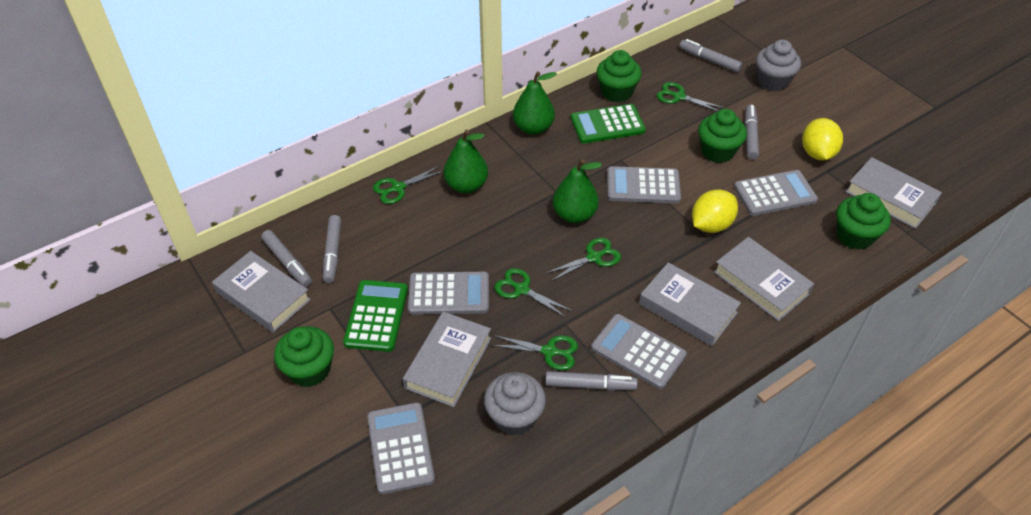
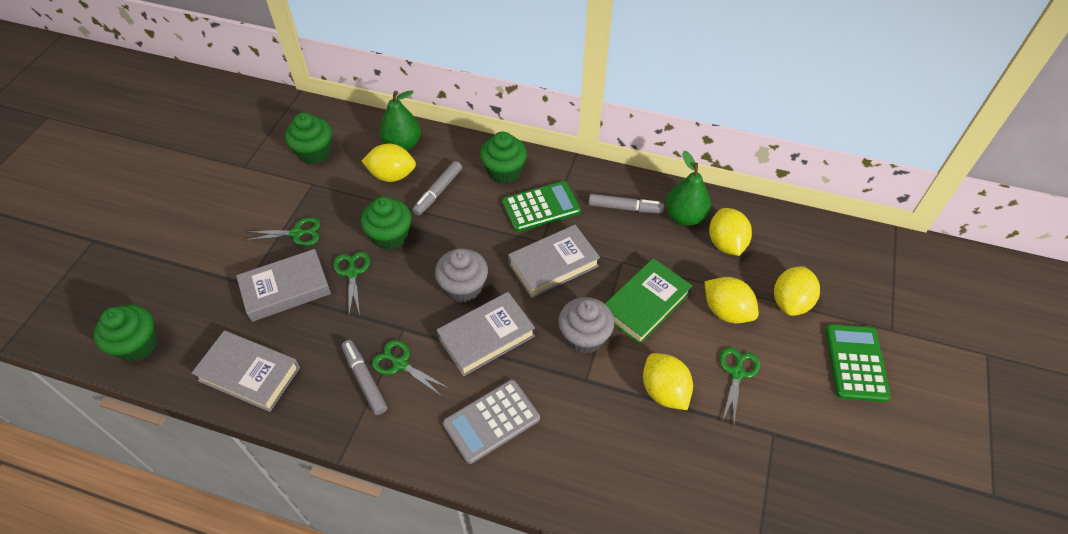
green book: none = 0 -> [605,258,692,345] = 1
green pear: [444,130,488,193] [513,71,557,135] [553,159,602,223] = 3 -> [379,91,421,151] [666,151,711,226] = 2
green scissors: [373,166,444,204] [491,335,578,370] [494,268,572,317] [545,238,621,282] [657,82,725,111] = 5 -> [246,217,321,246] [333,251,370,315] [372,340,450,396] [720,347,760,422] = 4
grey book: [212,251,311,333] [403,312,491,407] [639,262,741,346] [714,237,814,321] [845,157,942,229] = 5 -> [191,330,300,412] [236,249,331,322] [437,292,535,376] [508,225,600,298] = 4
grey calculator: [367,402,435,494] [408,272,489,315] [591,314,687,389] [607,166,681,203] [734,170,818,216] = 5 -> [443,380,540,464] = 1
grey marker: [261,230,312,287] [323,215,341,283] [545,371,638,390] [679,39,742,72] [745,104,759,160] = 5 -> [342,340,387,415] [412,161,462,216] [589,194,664,213] = 3
yellow lemon: [692,190,738,233] [802,118,843,160] = 2 -> [362,143,416,182] [643,353,693,410] [704,277,759,323] [709,208,752,256] [774,266,820,316] = 5

